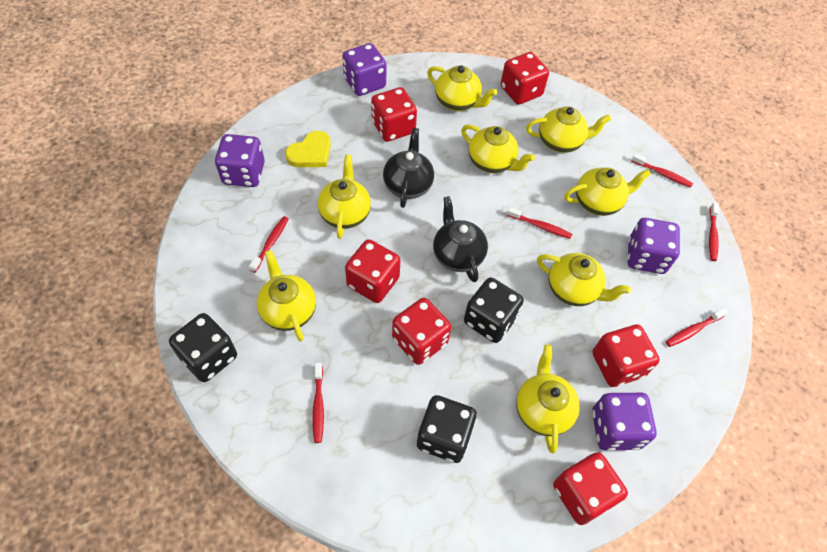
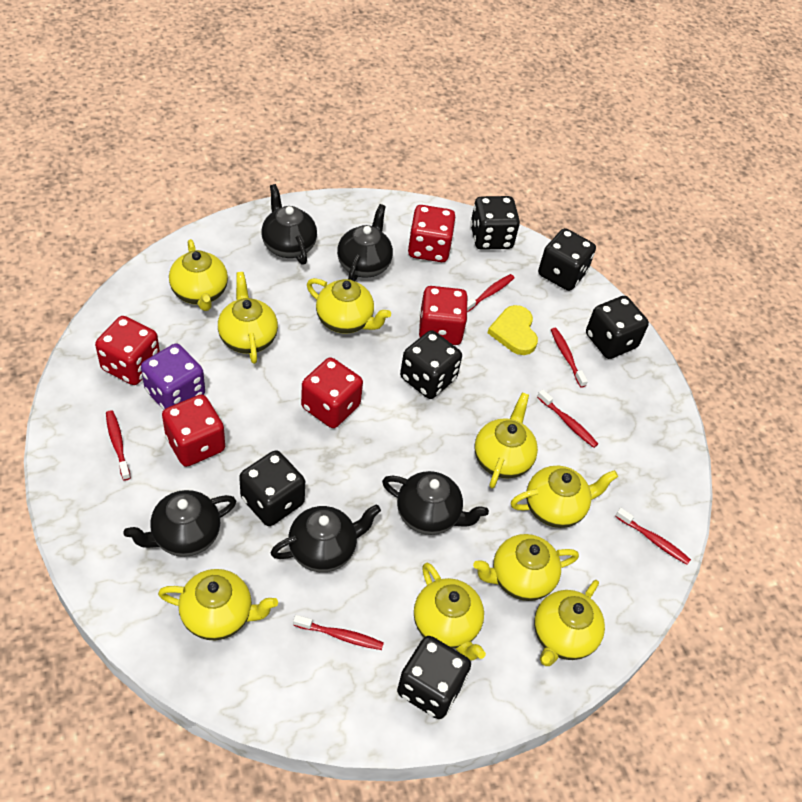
black dice: [169,313,237,382] [417,395,477,463] [464,278,524,343] = 3 -> [239,450,305,526] [397,636,471,719] [400,330,462,399] [470,196,520,250] [538,228,596,291] [586,296,649,359] = 6
black teapot: [383,128,434,208] [433,196,488,282] = 2 -> [123,490,236,557] [262,184,317,265] [271,505,381,572] [337,204,393,281] [382,471,489,535] = 5
purple dice: [215,134,265,187] [342,43,386,96] [592,393,657,451] [628,218,680,274] = 4 -> [141,343,205,410] = 1
red dice: [345,239,400,303] [371,87,417,142] [392,298,451,365] [501,52,549,105] [553,452,628,525] [593,324,660,387] = 6 -> [95,316,160,385] [162,394,225,467] [301,357,363,428] [408,205,456,262] [419,286,468,345] = 5
yellow teapot: [257,250,316,341] [318,155,371,239] [427,65,497,111] [461,125,535,173] [516,345,580,453] [526,106,611,153] [537,253,631,306] [564,168,651,216] = 8 -> [158,569,278,640] [169,239,228,311] [218,272,278,364] [307,278,391,334] [414,563,486,660] [473,534,579,601] [475,392,538,488] [511,466,618,528] [534,580,605,666] = 9

